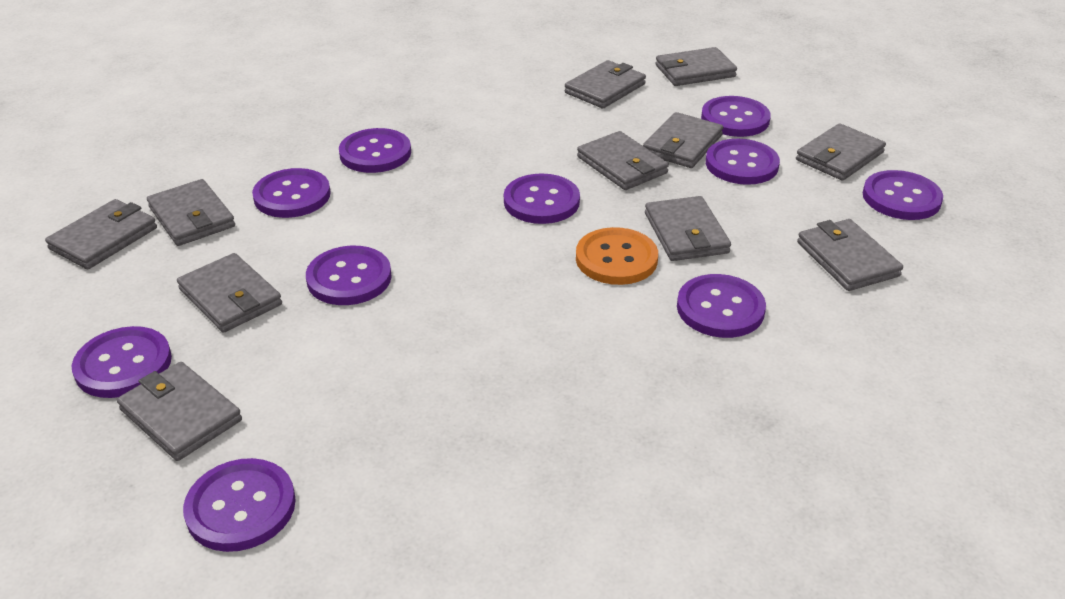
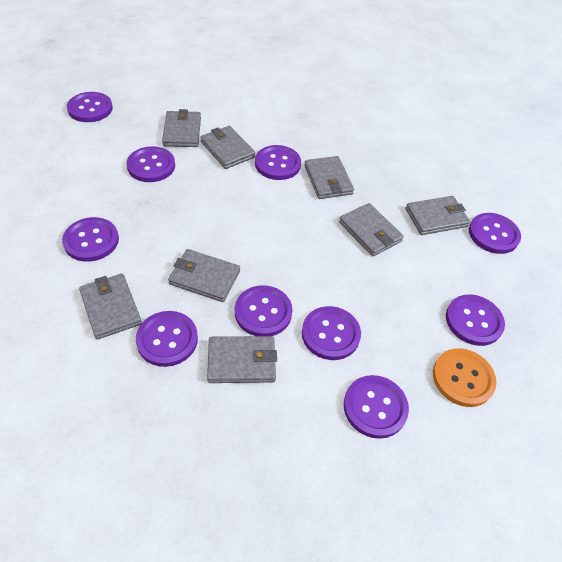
grey wallet: [45,199,157,269] [117,362,242,461] [147,179,235,246] [177,253,282,333] [565,60,646,108] [577,131,669,190] [643,112,723,168] [645,196,731,261] [655,47,737,86] [796,123,886,181] [797,219,903,291] = 11 -> [79,274,142,340] [162,109,201,147] [168,249,240,302] [200,126,255,169] [207,336,277,383] [304,156,354,199] [339,203,404,256] [406,196,470,235] = 8

